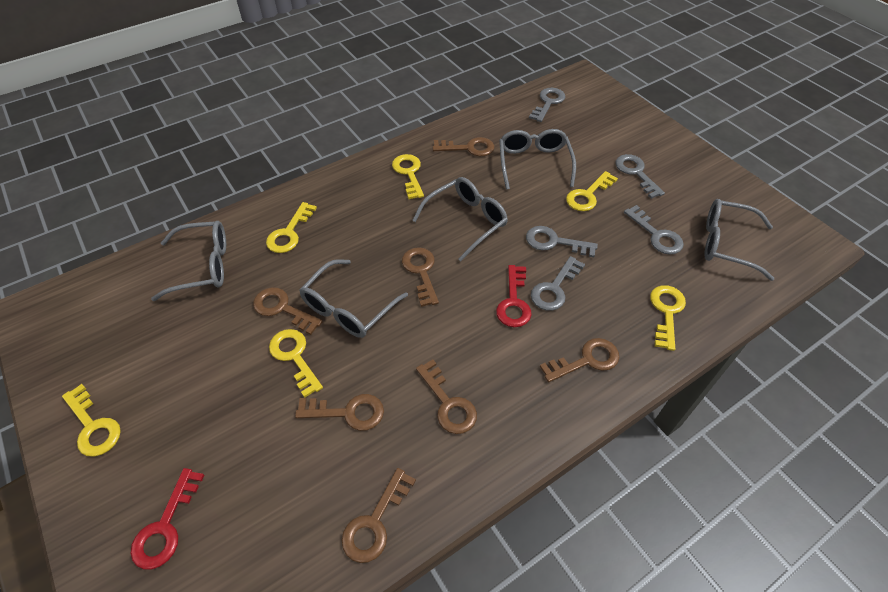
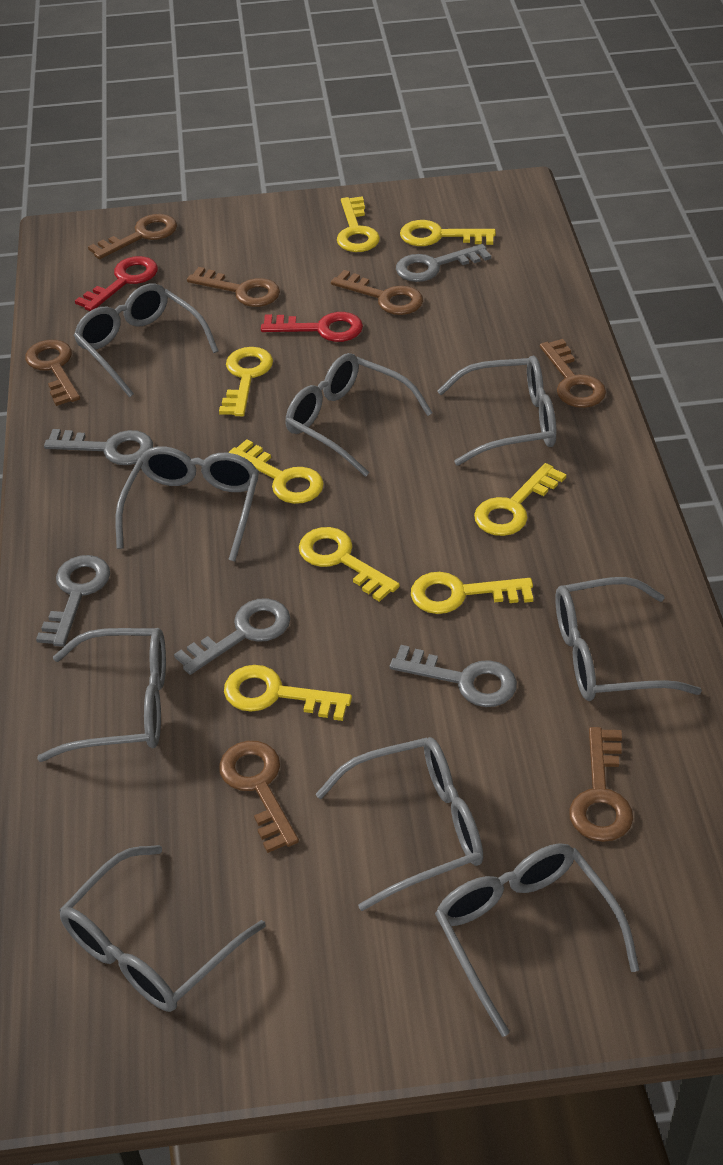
grey glasses: [151,221,226,301] [299,259,408,338] [412,177,508,261] [499,129,576,190] [704,199,774,281] = 5 -> [37,628,166,762] [59,845,266,1012] [74,283,218,397] [115,446,259,562] [285,353,433,477] [315,737,483,911] [435,843,639,1037] [437,356,556,466] [555,577,702,701] = 9
yellow key: [62,384,121,456] [266,202,317,253] [269,329,323,398] [392,154,424,199] [566,171,618,211] [650,285,686,351] = 6 -> [219,347,273,416] [224,665,352,721] [228,439,324,504] [299,527,400,602] [337,196,380,252] [400,220,496,246] [411,572,533,614] [474,463,566,536] = 8

